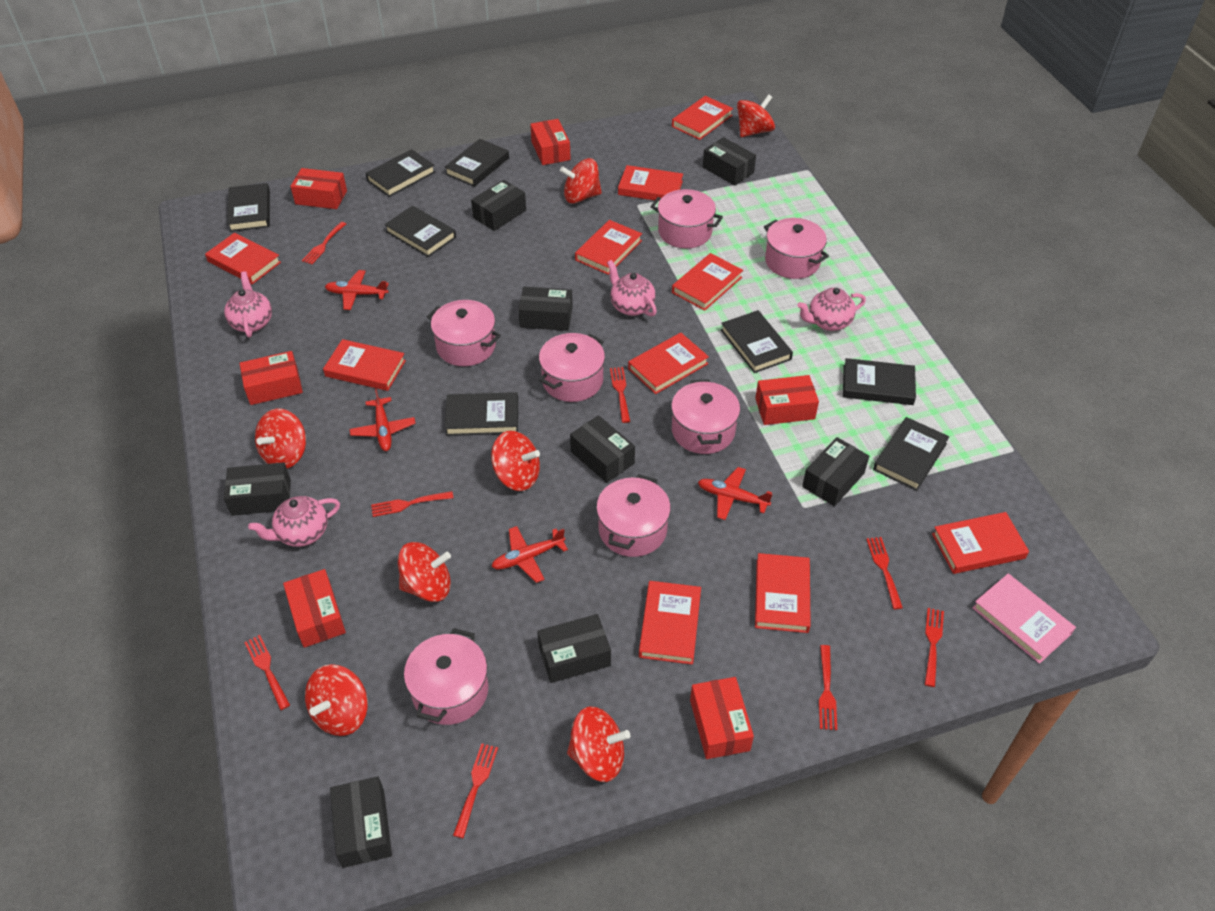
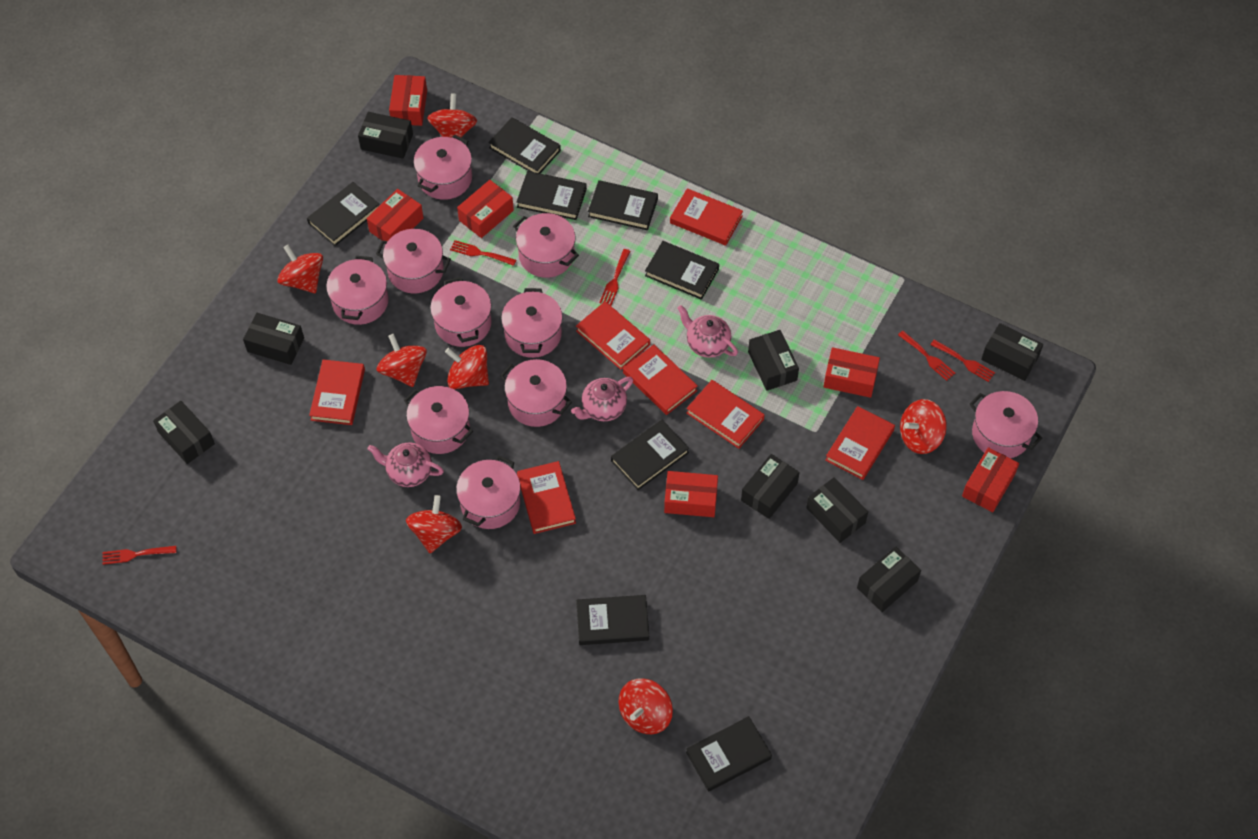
pink book: [972,574,1076,664] = 1 -> none = 0
pink pot: [404,628,488,725] [427,300,501,366] [539,333,605,402] [596,474,671,557] [651,189,723,248] [671,379,740,454] [764,218,829,279] = 7 -> [326,256,389,325] [376,229,451,293] [404,386,473,454] [414,135,472,200] [430,277,492,347] [456,456,521,529] [500,359,572,427] [501,288,563,358] [513,213,579,278] [969,391,1042,458] = 10
pink teapot: [224,271,272,338] [248,496,340,547] [607,260,657,317] [798,288,866,331] = 4 -> [367,442,444,487] [571,377,633,421] [677,305,738,358] = 3
red book: [205,233,281,284] [323,339,406,391] [575,220,642,275] [618,165,683,200] [628,333,709,394] [639,581,701,665] [672,96,733,140] [672,253,743,311] [755,553,811,633] [932,512,1029,574] = 10 -> [309,359,365,425] [517,461,576,534] [576,302,650,370] [623,344,698,415] [670,188,743,246] [687,380,765,449] [825,406,895,480] = 7
red fork: [244,635,290,710] [302,222,346,264] [371,491,453,517] [453,743,498,838] [610,367,630,423] [819,645,837,730] [866,537,903,609] [925,608,944,687] = 8 -> [102,546,176,565] [450,240,516,266] [599,249,630,306] [898,331,955,381] [930,339,995,382] = 5
red plane: [325,270,389,310] [350,388,416,451] [491,526,568,583] [698,467,773,520] = 4 -> none = 0

